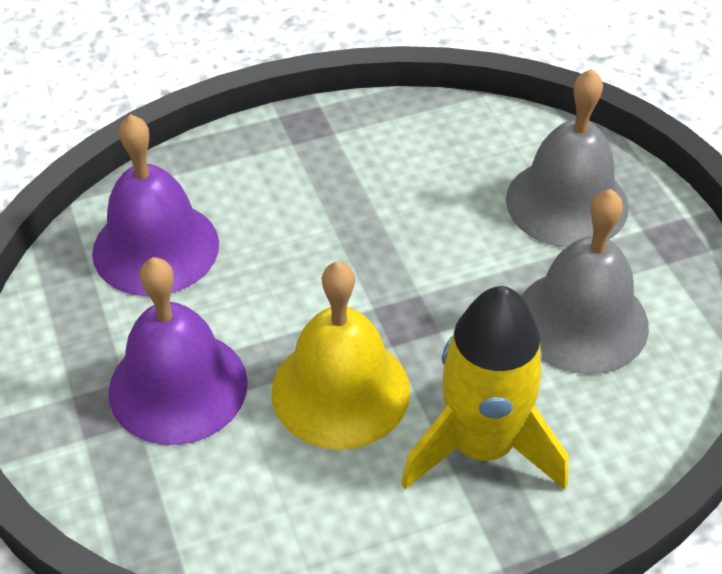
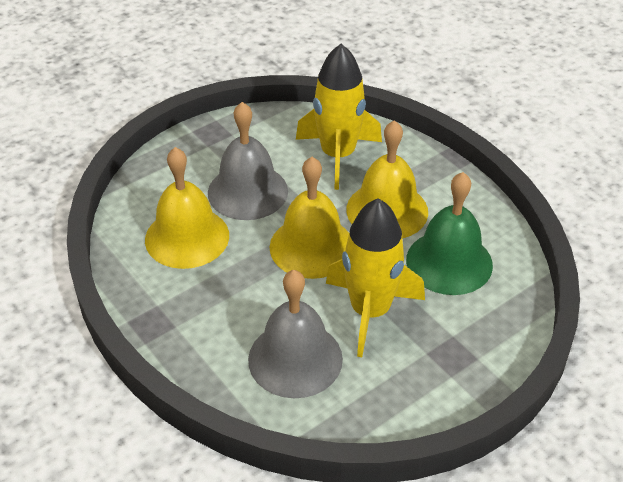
green bell: none = 0 -> [406,172,493,295] = 1
purple bell: [92,114,219,296] [108,257,248,445] = 2 -> none = 0
yellow bell: [271,262,410,450] = 1 -> [145,147,229,269] [270,157,349,279] [346,120,428,239] = 3
yellow rocket: [401,286,568,490] = 1 -> [296,44,382,190] [326,198,425,357] = 2

